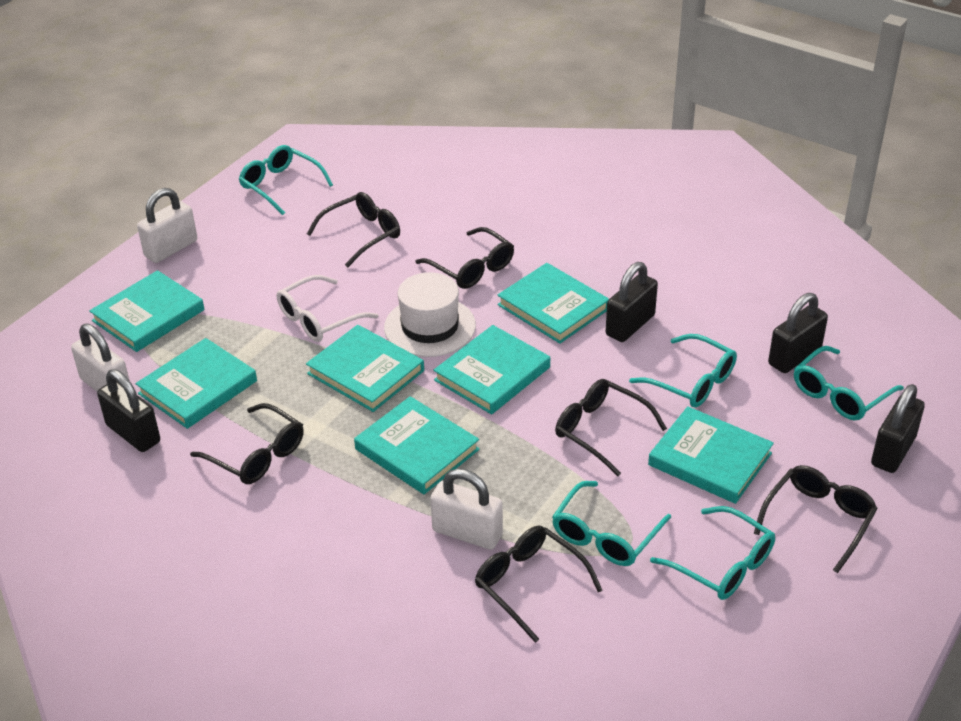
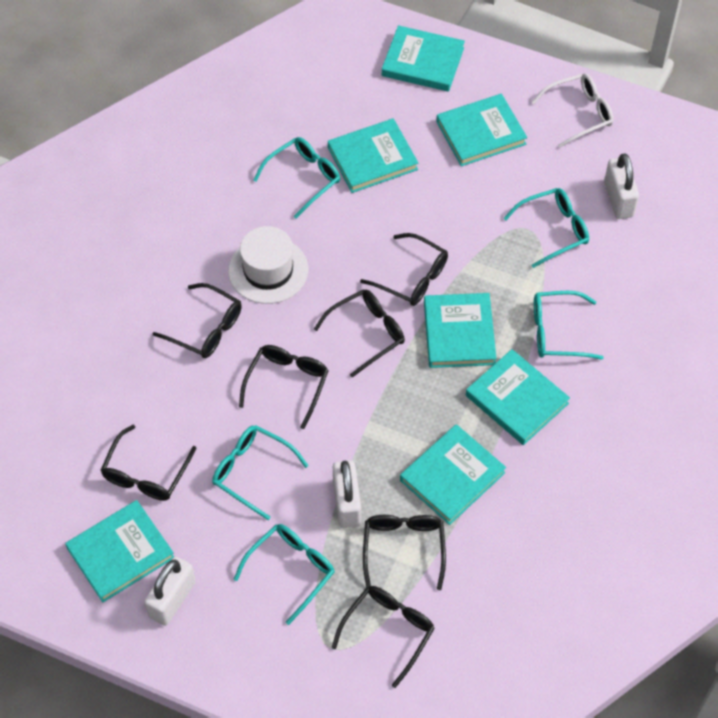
black glasses: [190,403,304,484] [307,192,400,267] [415,227,514,289] [475,526,603,643] [555,379,667,476] [754,465,878,573] = 6 -> [100,425,196,501] [152,283,242,358] [239,345,329,429] [314,289,405,378] [332,586,435,688] [360,233,448,306] [363,515,446,590] = 7
black padlock: [97,369,160,452] [606,262,658,342] [768,293,828,373] [871,384,925,473] = 4 -> none = 0

